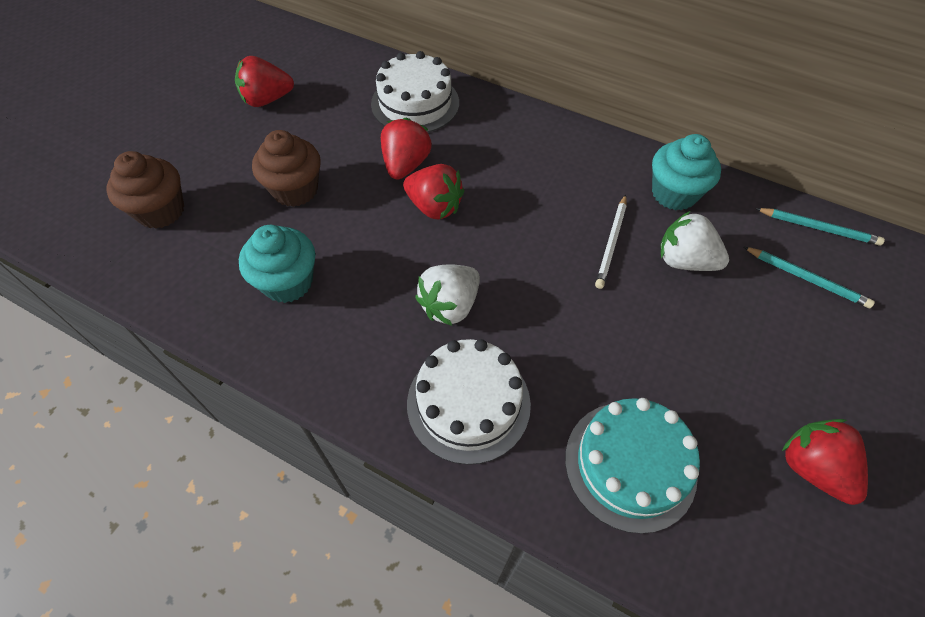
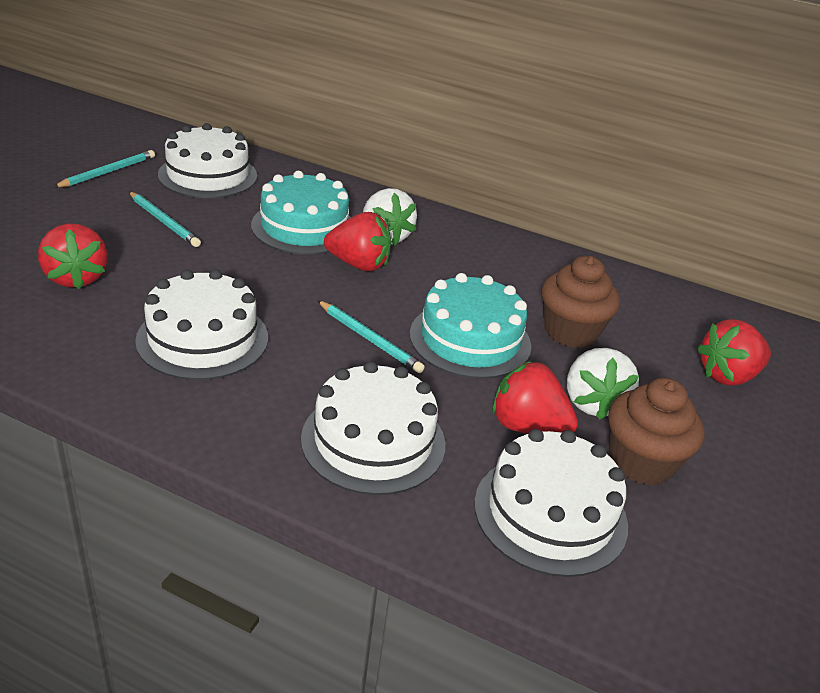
turquoise cake: [565,398,700,534] = 1 -> [251,171,351,255] [410,273,531,379] = 2
turquoise cupcake: [239,225,315,303] [652,134,721,211] = 2 -> none = 0
turquoise pencil: [744,247,875,308] [755,208,885,246] = 2 -> [53,150,155,188] [129,192,201,247] [317,300,425,373] = 3
white cake: [371,51,459,132] [407,339,531,465] = 2 -> [135,269,268,380] [158,123,257,198] [301,361,445,495] [474,429,628,577] = 4
white pencil: [595,194,627,289] = 1 -> none = 0

